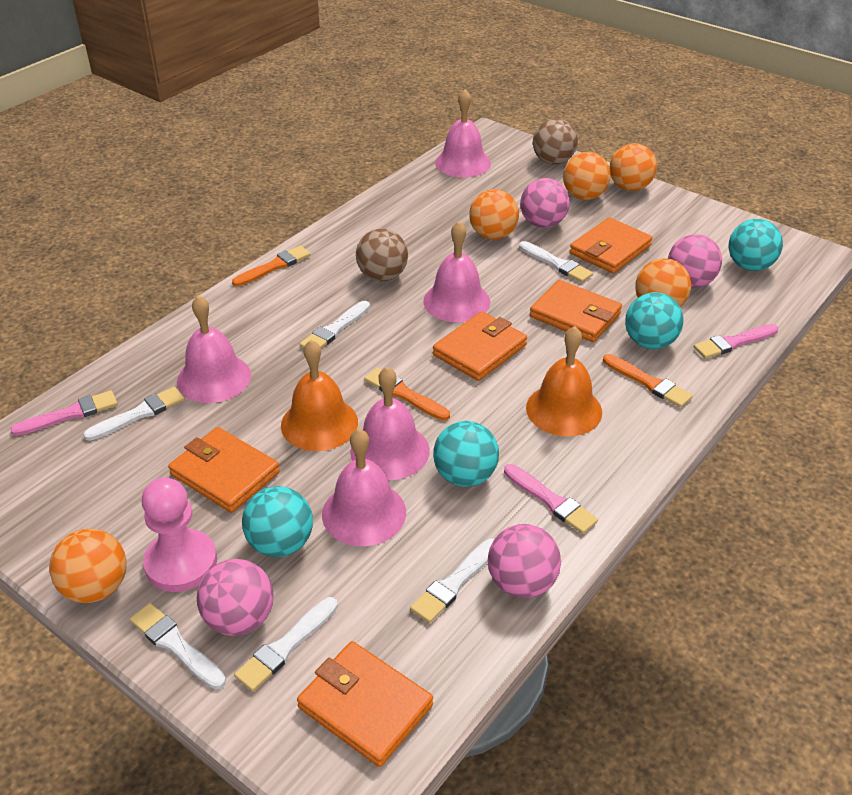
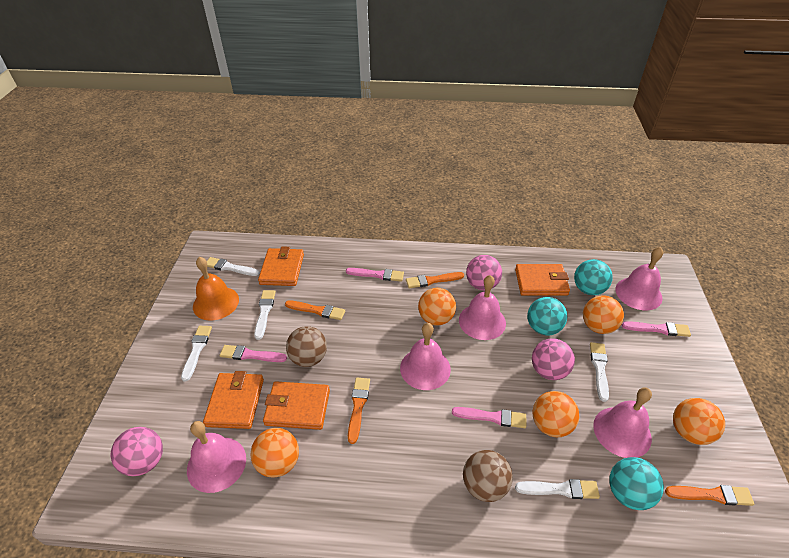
orange bell: [281,340,358,451] [526,326,602,437] = 2 -> [193,257,239,321] = 1
orange brush: [232,246,311,286] [364,368,450,421] [603,354,693,408] = 3 -> [285,301,345,320] [348,378,370,444] [406,272,464,288] [665,485,754,506] = 4
orange wallet: [168,427,280,513] [297,641,433,767] [433,311,527,381] [530,280,622,342] [570,218,652,274] = 5 -> [203,371,264,429] [258,247,304,286] [263,381,330,430] [515,264,570,296] = 4
pink ball: [197,559,274,636] [488,524,561,598] [520,178,570,228] [668,234,722,288] = 4 -> [110,427,163,476] [466,255,502,290] [532,338,575,380] = 3
pink brush: [10,390,118,436] [504,464,598,534] [694,324,778,359] = 3 -> [220,345,287,362] [346,268,404,282] [452,407,526,428] [622,321,691,337] = 4
pink pawn: [142,477,217,592] = 1 -> none = 0
turquoise ball: [242,486,313,557] [433,421,499,487] [625,292,683,349] [729,219,783,271] = 4 -> [527,297,567,335] [574,259,613,295] [609,457,664,510] = 3
white brush: [83,387,185,441] [130,603,226,689] [234,597,338,692] [300,301,370,348] [410,539,494,623] [519,241,593,282] = 6 -> [181,326,212,382] [207,257,259,276] [254,290,276,340] [515,479,600,499] [590,342,609,402] = 5

